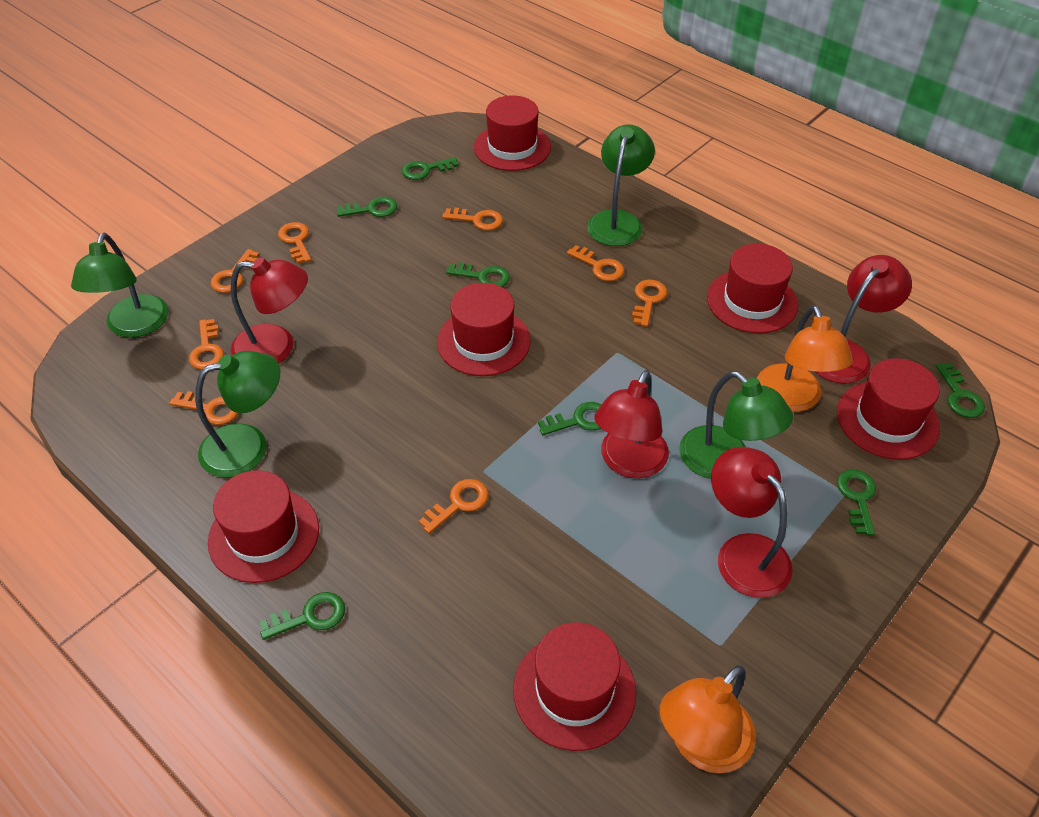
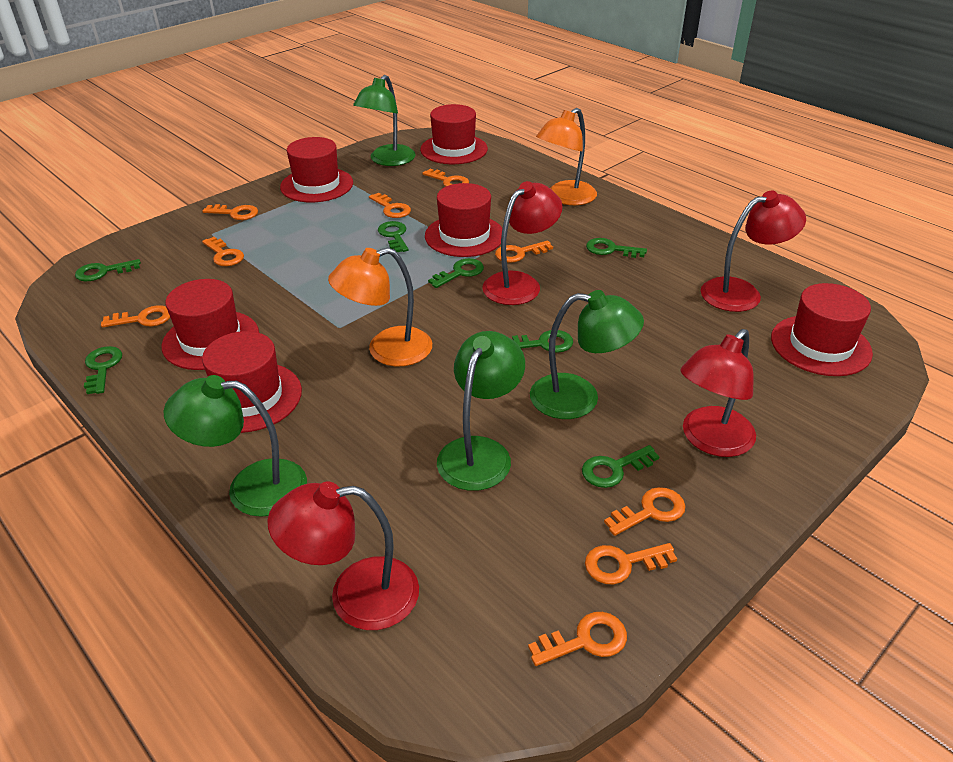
orange key: [169,391,239,425] [189,319,224,370] [210,249,260,293] [278,222,311,264] [419,479,489,534] [442,208,503,231] [567,245,624,281] [632,280,667,327] = 8 -> [101,305,170,327] [202,204,258,220] [202,237,244,266] [369,193,411,218] [423,169,469,187] [495,241,553,263] [528,612,627,666] [585,543,677,584] [604,487,686,536] = 9

